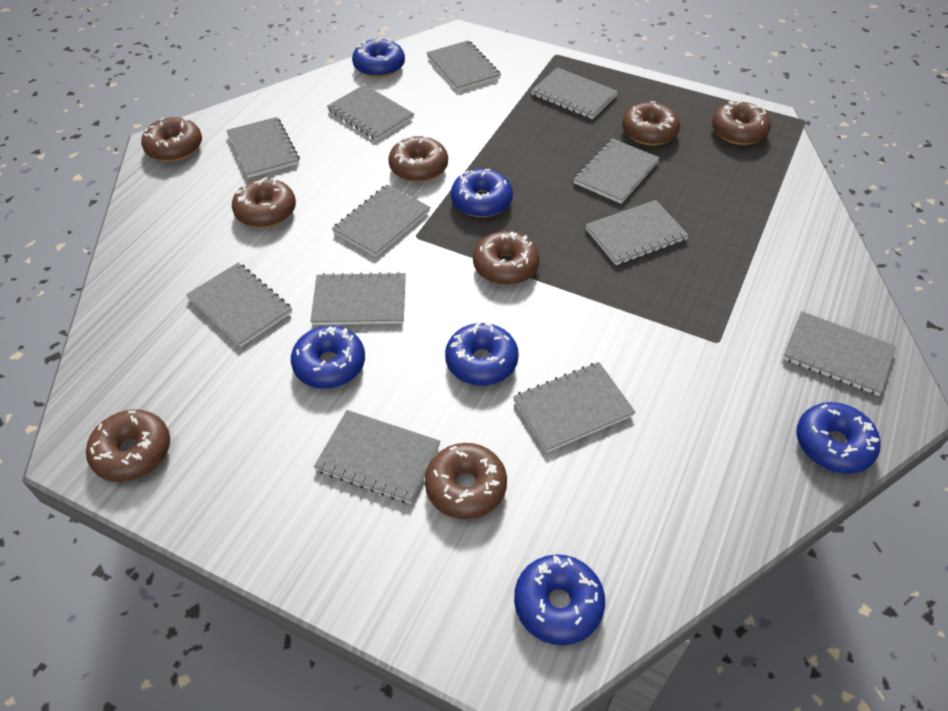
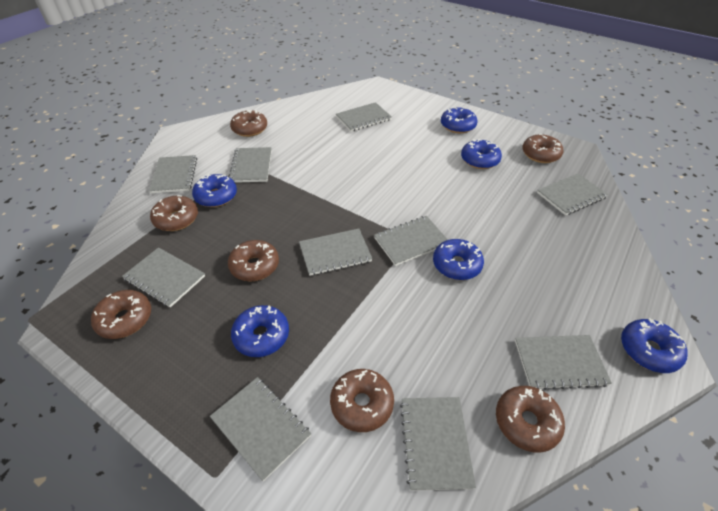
brown donut: [86,409,170,482] [141,117,202,162] [232,177,296,228] [388,136,448,182] [425,443,507,519] [473,231,540,285] [622,101,680,146] [712,100,771,145] = 8 -> [91,290,151,339] [150,195,198,231] [228,240,279,282] [230,110,267,137] [330,369,394,432] [496,386,565,453] [522,134,563,163] = 7
grey notebook: [186,263,292,347] [226,117,300,178] [310,272,406,325] [314,410,440,504] [327,84,414,140] [332,184,430,257] [427,40,501,91] [513,362,636,453] [531,67,618,119] [573,138,660,204] [585,200,689,265] [783,311,896,396] = 12 -> [122,247,205,308] [149,155,197,193] [210,377,311,481] [229,147,272,183] [299,229,373,276] [336,102,392,132] [374,216,448,266] [400,397,476,491] [515,335,612,390] [537,173,608,215] = 10

